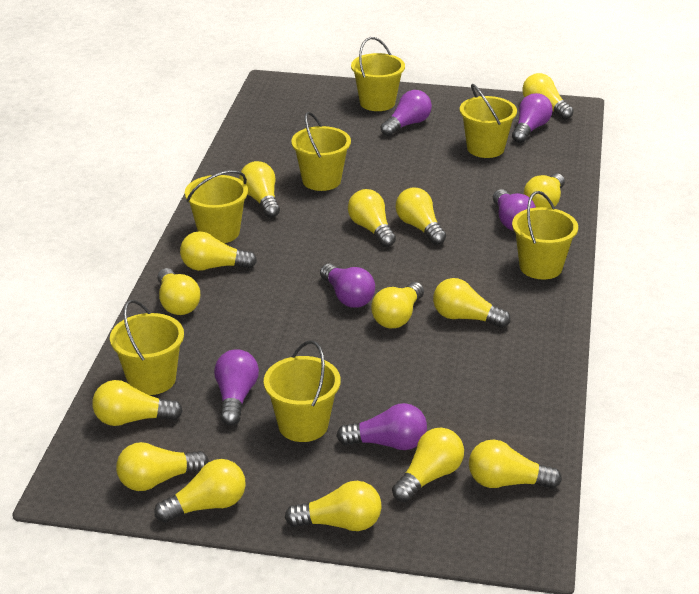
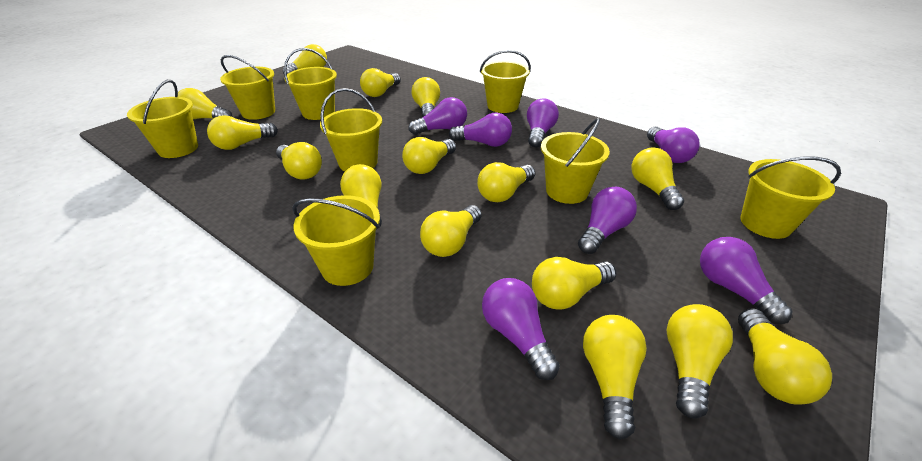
purple light bulb: [214,349,259,426] [320,263,375,308] [337,403,427,450] [381,90,432,136] [493,189,536,231] [512,93,553,143] = 6 -> [409,97,467,135] [449,113,512,147] [482,278,560,380] [527,99,559,148] [578,187,637,254] [647,127,700,163] [700,237,793,324] = 7
yellow bucket: [110,300,184,395] [185,170,248,243] [264,340,341,442] [291,112,351,191] [351,37,405,111] [460,84,517,158] [512,191,578,279] = 7 -> [127,80,198,158] [220,55,275,120] [284,48,337,120] [292,195,380,286] [320,88,382,171] [480,50,531,113] [541,118,610,204] [740,156,841,239] = 8

